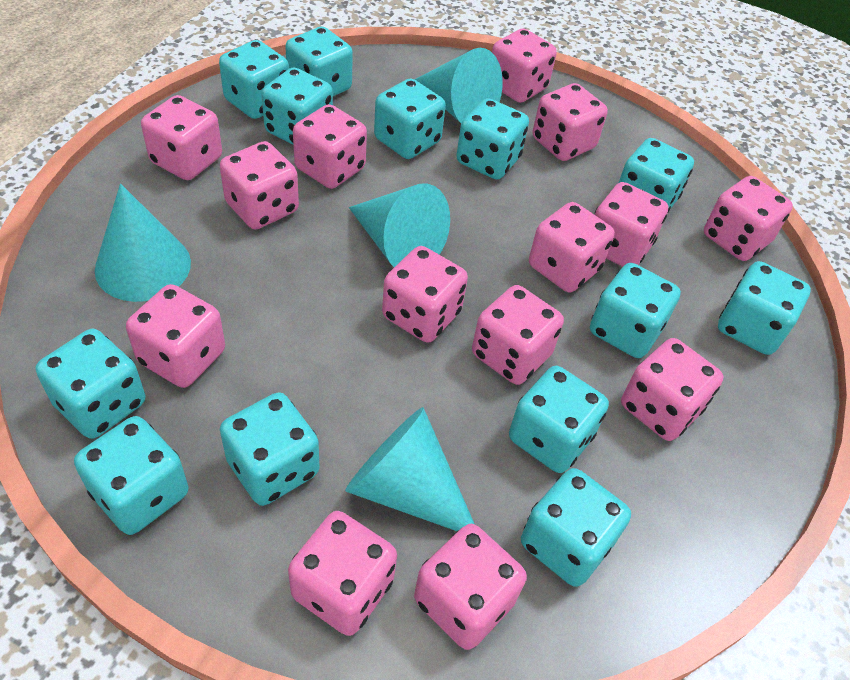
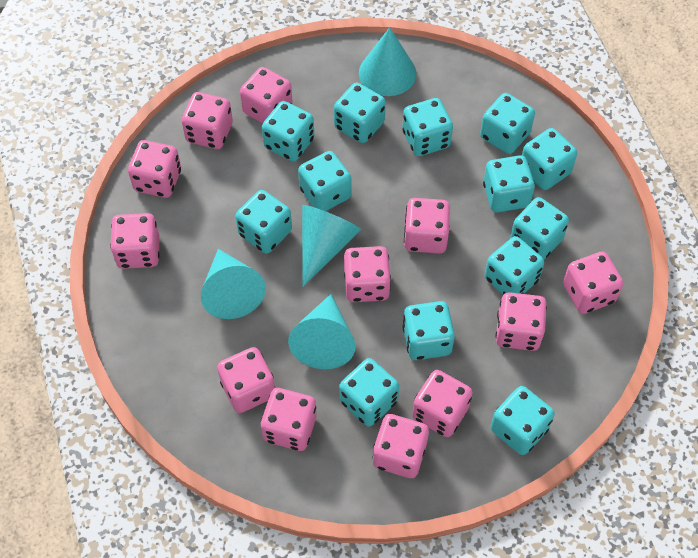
pink dice: [126,284,225,388] [141,95,222,180] [220,141,299,229] [288,511,397,636] [293,104,367,189] [382,246,468,343] [414,524,527,650] [472,285,564,385] [492,28,557,103] [529,202,615,292] [532,83,608,161] [595,182,668,267] [621,338,723,441] [704,176,793,261] = 14 -> [110,213,160,269] [128,140,181,198] [182,92,233,149] [217,347,275,413] [240,67,293,124] [261,388,317,451] [344,246,391,302] [372,414,429,478] [404,198,450,254] [412,370,473,437] [496,292,547,351] [563,252,623,314] = 12

